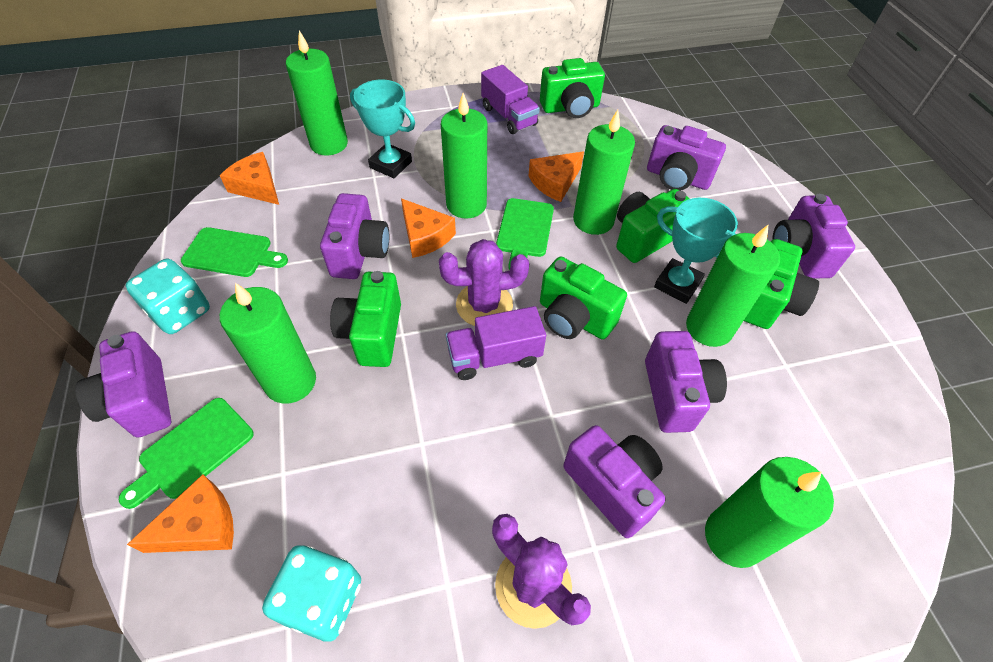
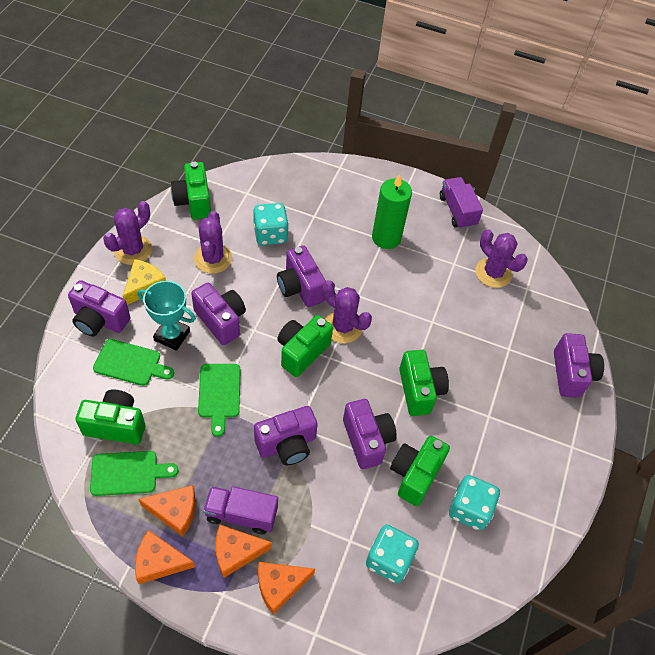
green candle: [220,283,316,404] [286,31,348,156] [441,93,487,219] [573,110,635,235] [686,225,780,347] [705,457,834,568] = 6 -> [372,174,412,249] = 1
purple cactus: [439,239,529,326] [492,514,591,629] = 2 -> [103,201,152,265] [194,211,232,274] [322,280,372,343] [475,230,528,288] = 4
turquoise dice: [126,259,210,334] [262,545,361,642] = 2 -> [253,203,289,245] [366,525,419,583] [449,475,500,530] = 3
turquoise trophy: [350,80,415,178] [654,198,738,304] = 2 -> [138,281,196,351] = 1
yellow cheese: none = 0 -> [123,259,166,305] = 1

